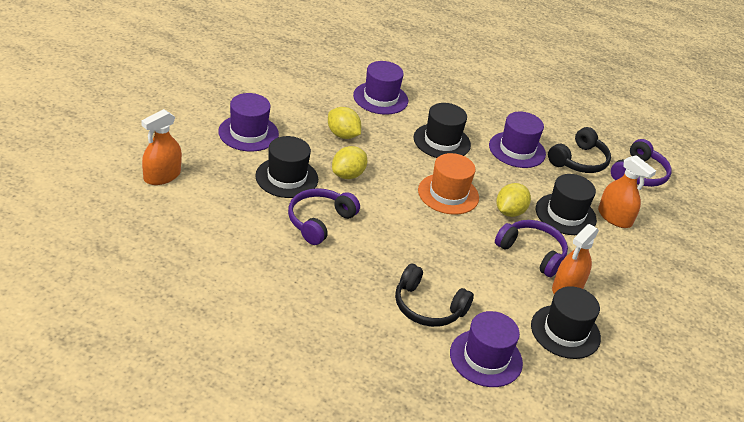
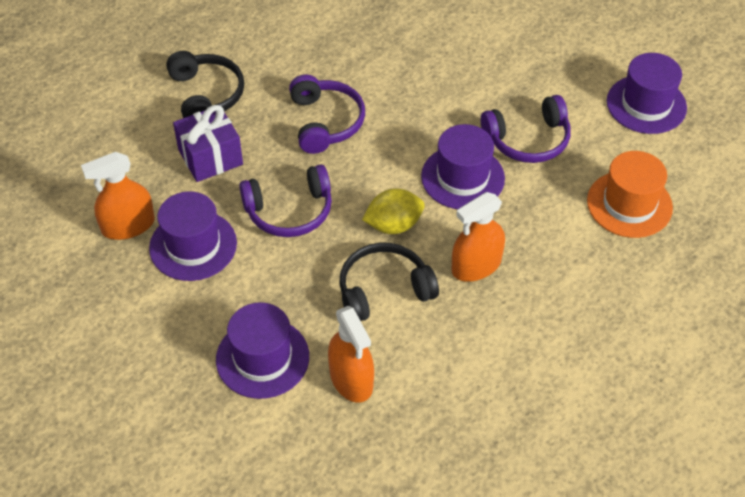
black hat: [255,136,318,198] [414,103,471,158] [531,286,601,359] [536,174,597,235] = 4 -> none = 0
purple gift: none = 0 -> [173,105,243,182] = 1
yellow lemon: [328,107,361,139] [332,146,367,179] [496,183,531,217] = 3 -> [362,188,425,234] = 1

